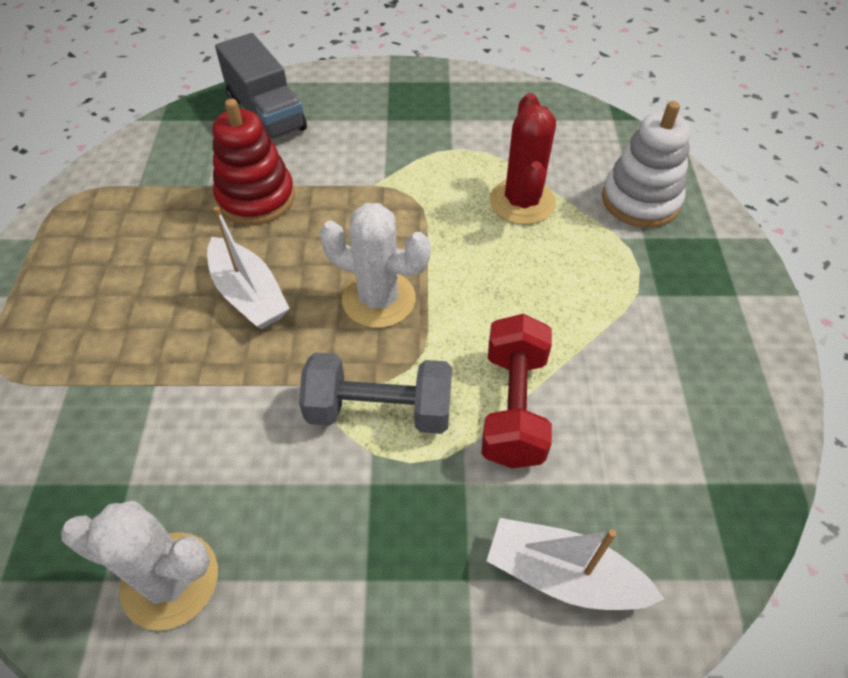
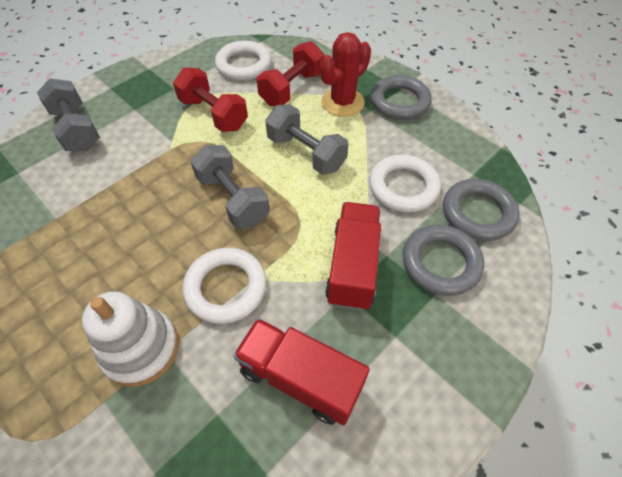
grey dumbbell: [299,352,452,434] = 1 -> [37,78,100,151] [191,145,270,229] [265,105,348,175] = 3
grey ring: none = 0 -> [370,75,432,120] [403,225,484,296] [443,179,520,241] = 3
grey truck: [215,33,307,139] = 1 -> none = 0
red dumbbell: [481,314,552,468] = 1 -> [173,67,248,132] [257,41,324,106] = 2
red stacking toy: [213,99,295,225] = 1 -> none = 0
red truck: none = 0 -> [233,318,370,425] [325,202,381,310] = 2
white boat: [207,207,290,329] [487,518,664,610] = 2 -> none = 0
white cactus: [61,501,218,631] [320,203,431,328] = 2 -> none = 0
white ring: none = 0 -> [183,248,266,324] [215,41,272,80] [369,155,441,212] = 3

